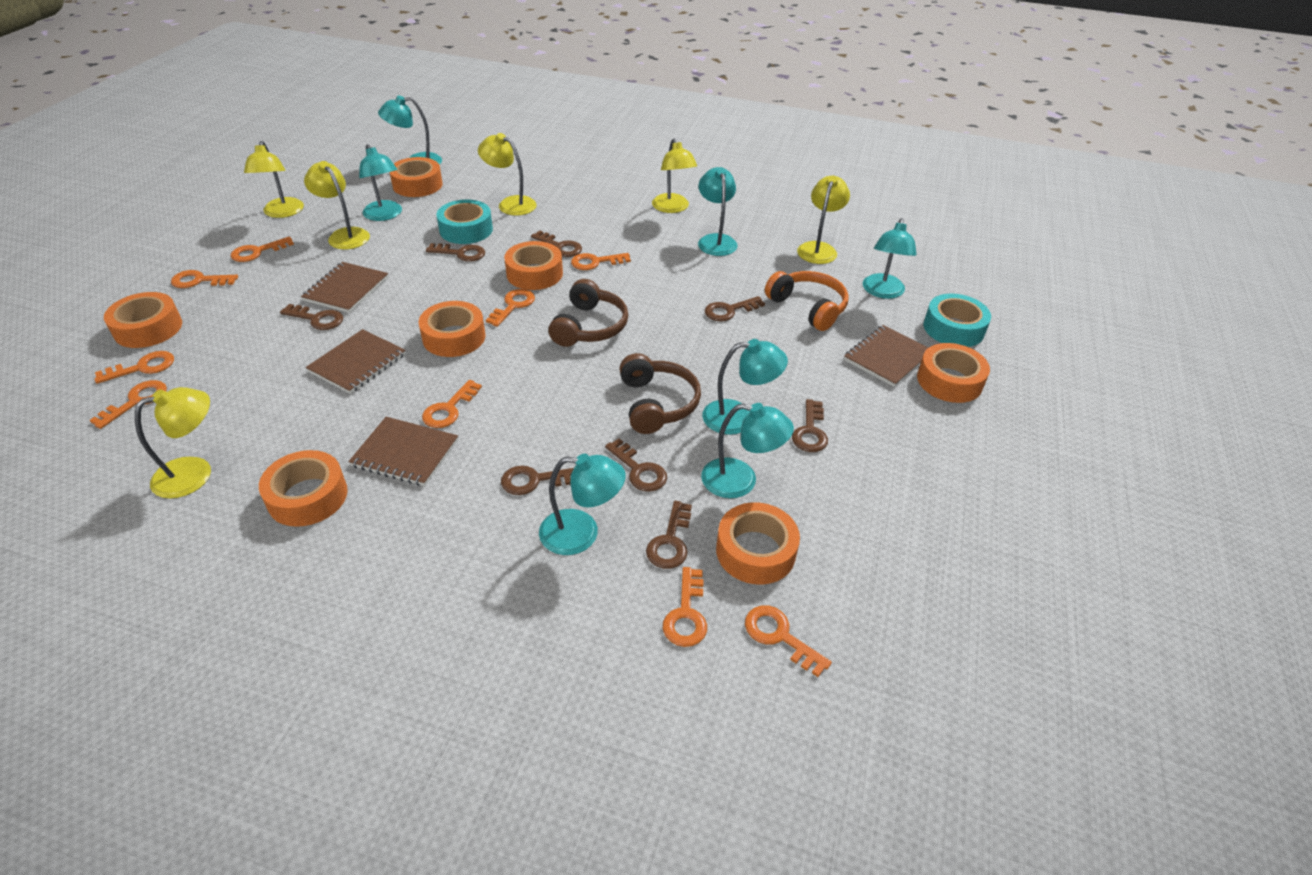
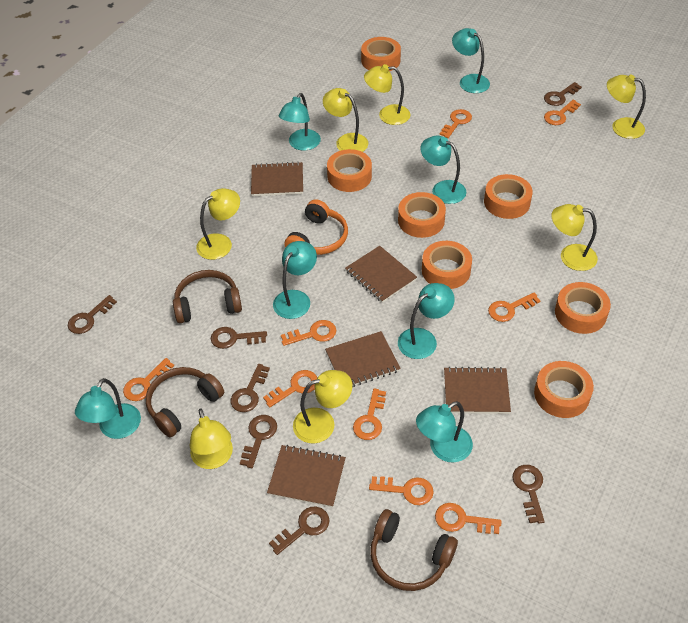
brown headphones: [548,279,628,347] [619,353,701,434] = 2 -> [146,367,224,437] [173,270,242,323] [370,509,458,591] = 3
brown key: [280,304,343,330] [426,243,485,262] [501,466,574,495] [531,231,582,257] [605,439,667,492] [646,501,692,569] [705,296,765,322] [792,399,828,452] = 8 -> [68,295,117,334] [211,327,267,349] [230,364,270,412] [240,415,277,468] [269,507,330,555] [512,465,545,524] [544,82,582,106] = 7
brown notebook: [301,262,388,313] [306,329,406,394] [348,417,458,486] [844,325,929,387] = 4 -> [251,162,303,196] [267,445,346,508] [325,331,401,387] [345,246,417,303] [444,367,511,414] = 5
turquoise tape: [437,200,493,244] [924,294,991,347] = 2 -> none = 0
yellow lamp: [135,387,211,499] [244,141,304,218] [304,161,370,250] [478,133,537,216] [652,139,697,213] [797,175,850,264] = 6 -> [190,409,233,469] [196,188,240,260] [293,370,352,443] [323,88,368,152] [364,64,411,125] [552,204,598,271] [607,74,646,139] = 7

